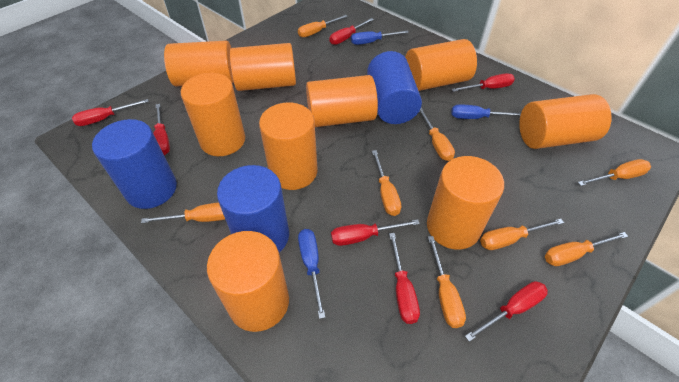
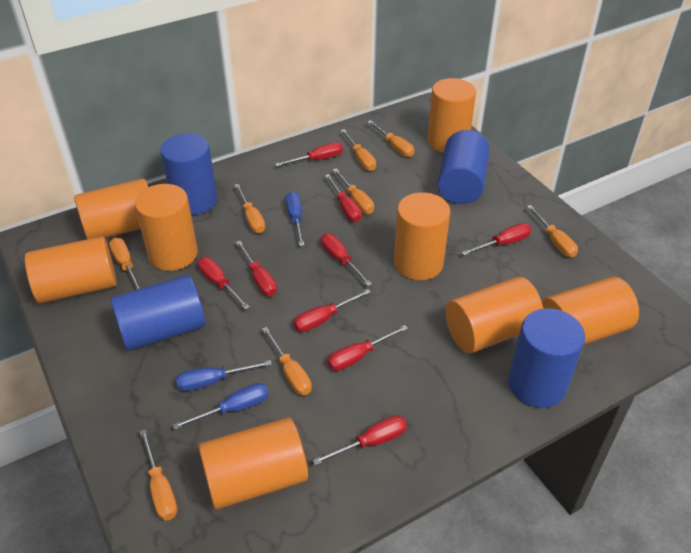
blue cylinder: [92,119,177,209] [217,165,289,252] [367,51,422,124] = 3 -> [110,275,205,351] [160,133,217,215] [437,130,490,204] [508,308,585,408] = 4
orange cylinder: [164,41,234,86] [181,73,245,156] [207,231,289,332] [230,43,296,91] [259,103,318,190] [306,75,378,127] [405,39,477,91] [427,156,504,250] [519,94,612,149] = 9 -> [25,236,117,304] [74,178,148,239] [135,184,198,271] [198,417,308,509] [394,193,450,280] [427,78,476,153] [446,277,543,353] [542,277,639,345] = 8
red screwdriver: [72,99,149,126] [153,104,170,156] [329,18,374,45] [331,219,420,246] [389,233,420,324] [451,73,515,92] [465,281,548,342] = 7 -> [198,257,250,310] [236,241,277,296] [275,142,343,166] [293,289,371,332] [312,415,407,465] [321,234,372,286] [325,174,362,222] [328,325,408,371] [461,223,531,256] = 9

